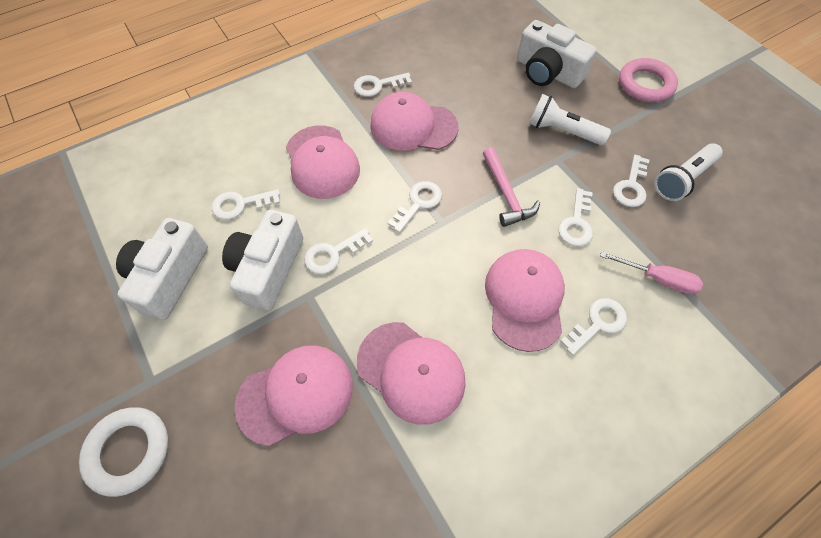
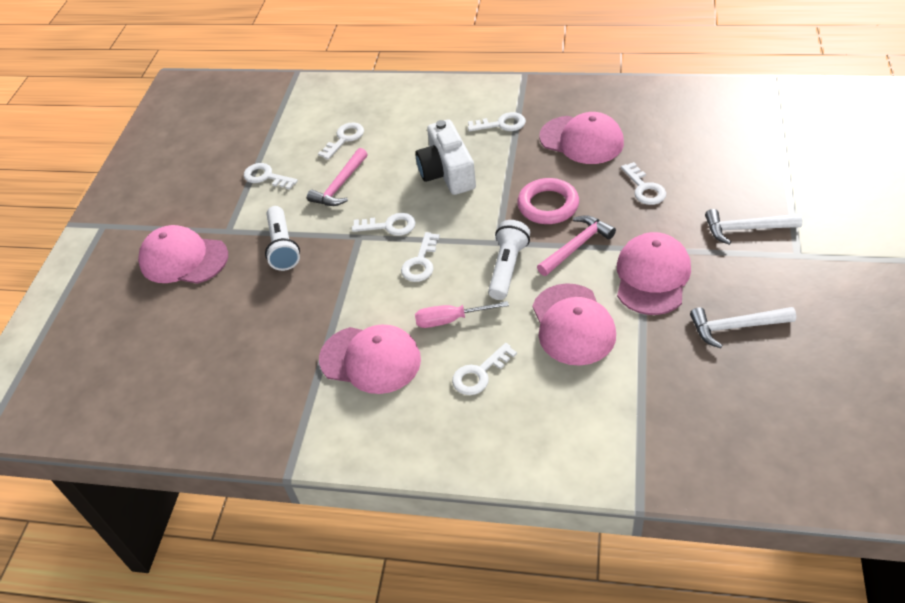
pink hammer: [483,147,540,227] = 1 -> [307,148,368,206] [537,215,616,276] = 2
white camera: [116,218,208,320] [222,210,303,311] [517,20,597,88] = 3 -> [415,120,476,195] = 1
white hammer: none = 0 -> [690,307,796,348] [705,209,803,245] = 2
white ring: [79,407,169,497] = 1 -> none = 0

